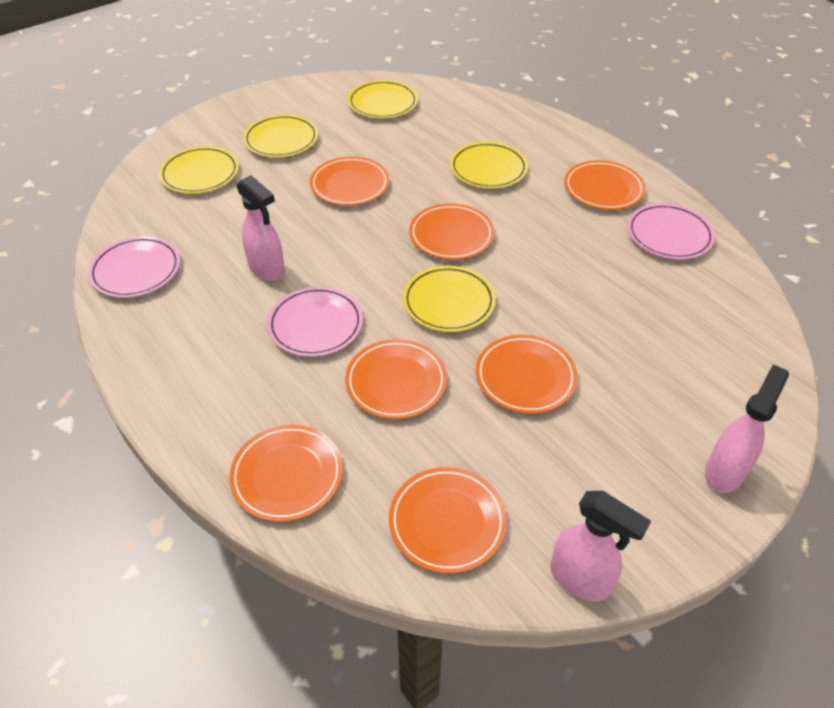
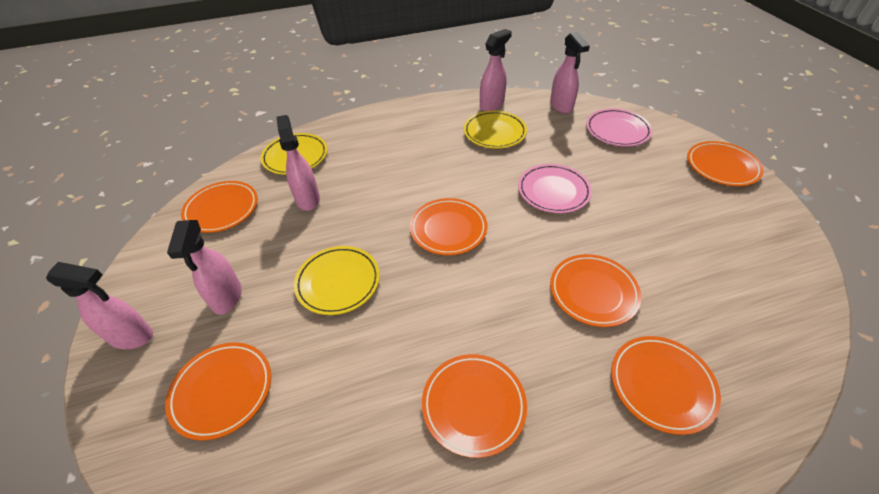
pink plate: [88,236,180,298] [267,287,363,357] [627,203,715,260] = 3 -> [518,164,592,213] [586,109,652,147] = 2
pink spray bottle: [237,175,285,281] [551,491,651,601] [705,364,789,493] = 3 -> [46,262,153,349] [167,220,242,315] [276,115,320,211] [480,29,512,111] [550,32,590,114] = 5
yellow plate: [159,146,239,194] [243,114,318,158] [348,80,418,119] [403,266,496,332] [450,142,528,189] = 5 -> [261,133,328,175] [294,246,380,315] [464,111,527,149] = 3

